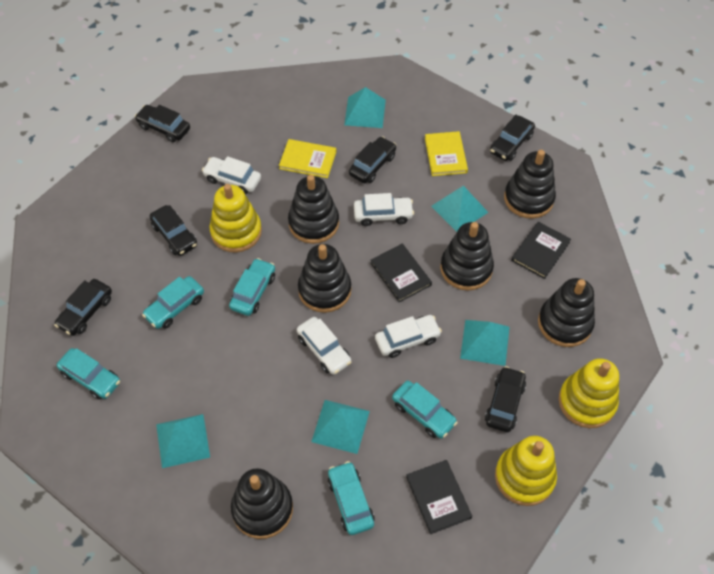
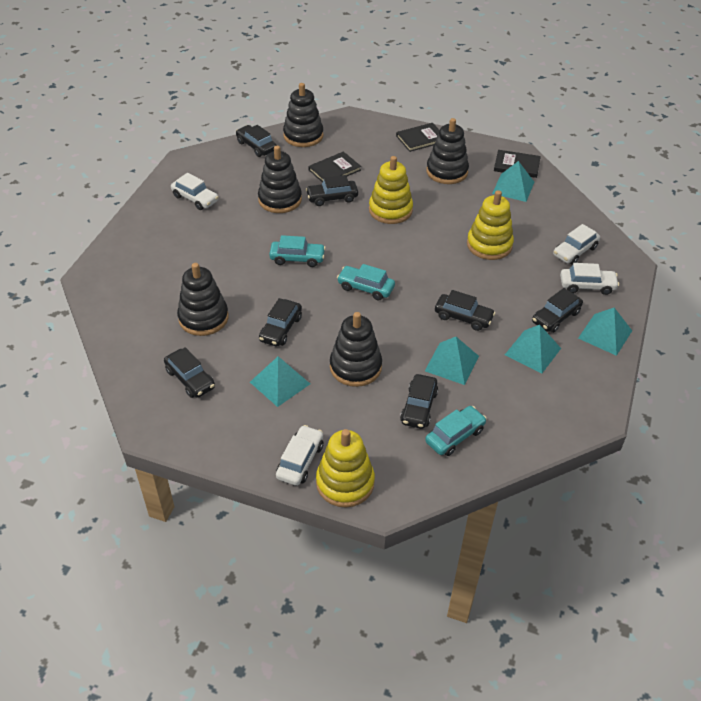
black car: [54,279,112,336] [135,105,190,142] [149,205,197,256] [349,136,396,183] [485,366,526,432] [490,115,535,161] = 6 -> [164,347,215,398] [236,125,277,157] [259,298,302,347] [306,175,358,206] [400,374,438,429] [435,290,495,331] [532,288,583,333] = 7
black stacking toy: [231,468,293,539] [288,175,339,244] [298,244,351,313] [440,222,494,290] [504,150,556,219] [538,278,595,347] = 6 -> [177,263,229,336] [258,146,302,213] [283,83,323,147] [330,312,382,387] [426,118,469,184] = 5
turquoise car: [57,348,120,400] [142,276,204,329] [229,258,275,316] [328,461,375,535] [392,381,458,439] = 5 -> [269,235,326,267] [337,264,395,300] [425,406,487,456] = 3
yellow book: [279,139,336,178] [425,131,468,176] = 2 -> none = 0

